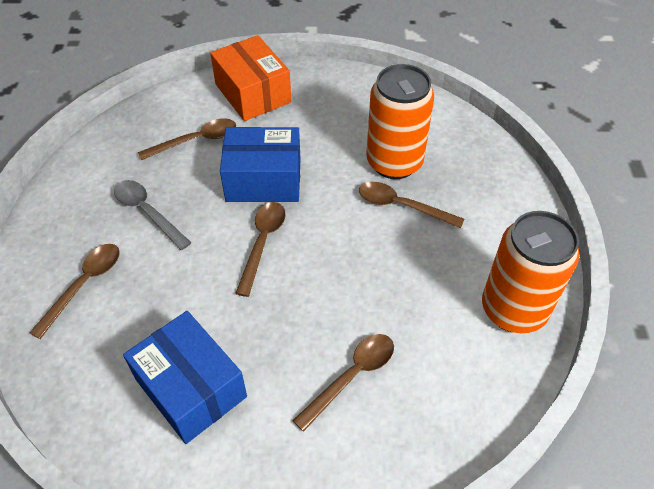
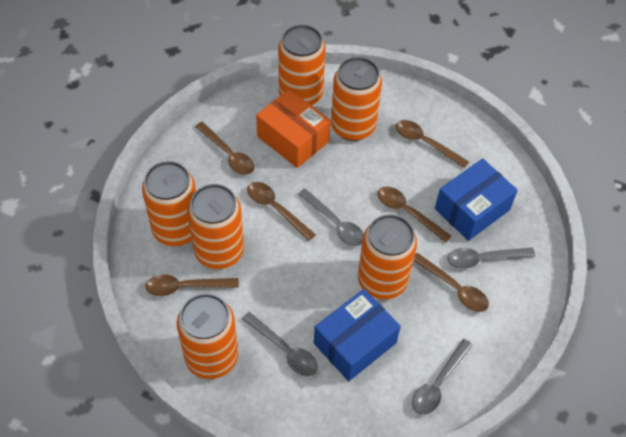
brown spoon: [30,244,120,339] [138,118,236,160] [235,202,286,297] [293,334,394,432] [359,182,464,228] = 5 -> [145,274,239,296] [195,122,254,175] [247,182,316,241] [377,186,452,243] [396,120,469,168] [413,253,489,312] = 6
grey spoon: [114,180,191,250] = 1 -> [242,312,318,377] [298,189,364,246] [412,339,473,415] [448,248,535,269] = 4
orange can: [366,64,434,179] [482,211,579,333] = 2 -> [142,161,196,246] [177,293,238,379] [187,184,244,269] [278,25,326,105] [331,57,382,141] [358,214,417,299] = 6

